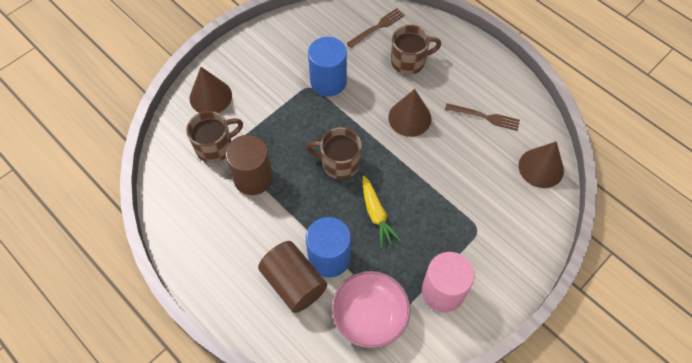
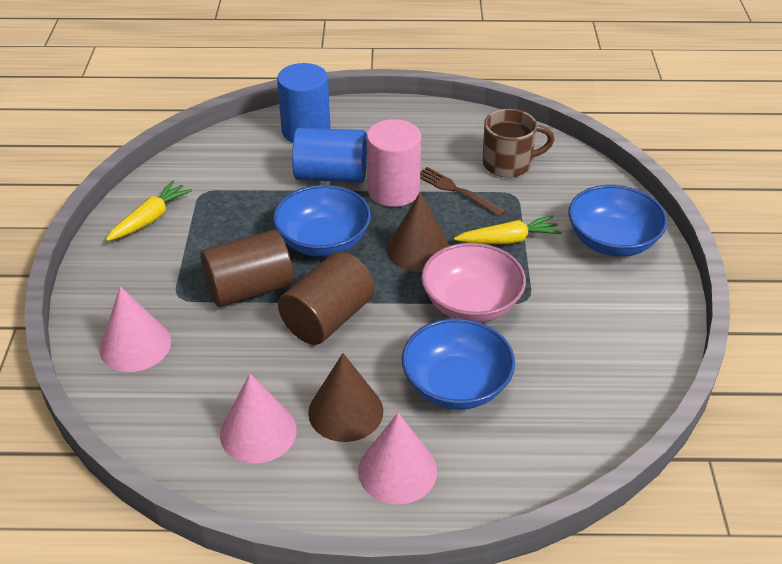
blue bowl: none = 0 -> [273,185,371,257] [402,318,515,410] [568,185,667,257] = 3
brown cone: [190,67,232,113] [388,89,432,137] [519,141,564,188] = 3 -> [308,353,383,442] [387,192,450,272] = 2
brown fork: [346,8,405,48] [445,103,520,131] = 2 -> [420,167,506,217] = 1
brown mug: [186,111,243,163] [306,127,362,180] [391,25,441,75] = 3 -> [483,109,554,178] = 1
pink cone: none = 0 -> [99,286,171,372] [220,374,297,464] [358,413,437,504] = 3
yellow carrot: [363,176,401,247] = 1 -> [106,181,192,241] [454,215,562,244] = 2

